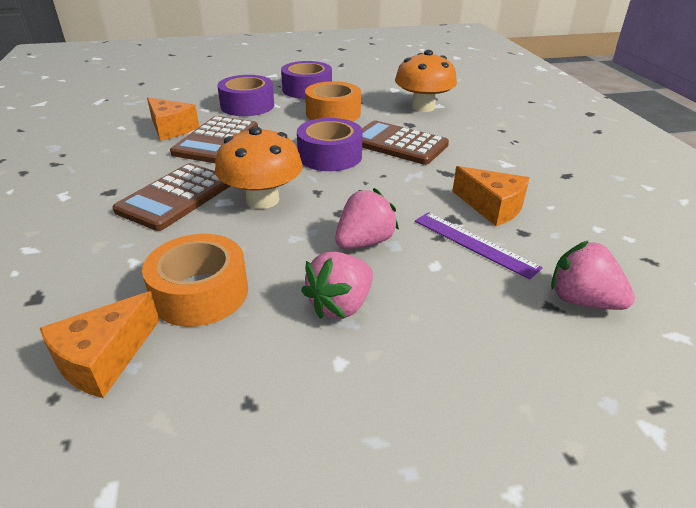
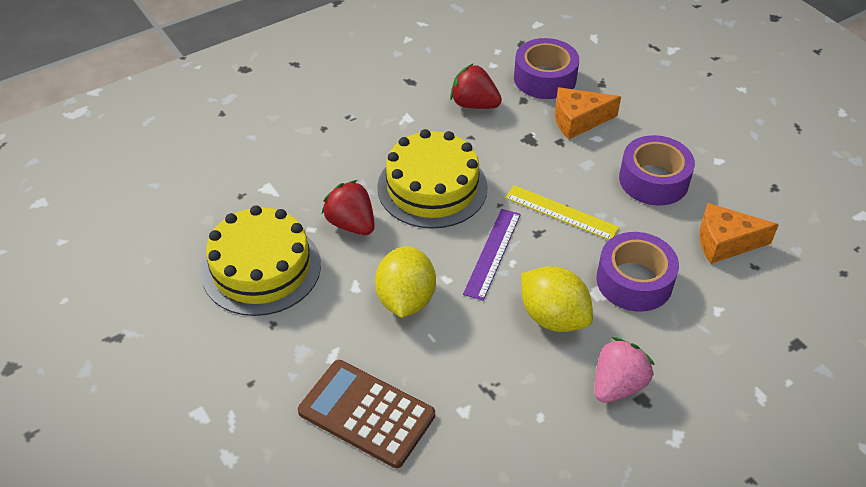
brown calculator: [113,163,230,231] [170,116,258,163] [362,120,449,165] = 3 -> [298,360,435,468] = 1
orange cheese: [40,291,160,398] [147,97,199,141] [452,166,530,226] = 3 -> [555,87,621,139] [700,203,779,264] = 2
orange mushroom: [215,127,302,209] [395,50,457,112] = 2 -> none = 0
orange tape: [142,234,248,327] [305,81,361,122] = 2 -> none = 0
pink strawberry: [301,252,373,319] [335,188,399,249] [551,240,635,310] = 3 -> [595,337,655,403] = 1
red strawberry: none = 0 -> [322,180,375,235] [450,63,502,109] = 2
yellow cake: none = 0 -> [201,205,321,316] [377,129,488,229] = 2
yellow lemon: none = 0 -> [375,246,436,318] [521,266,593,332] = 2
yellow ruler: none = 0 -> [505,185,620,240] = 1

